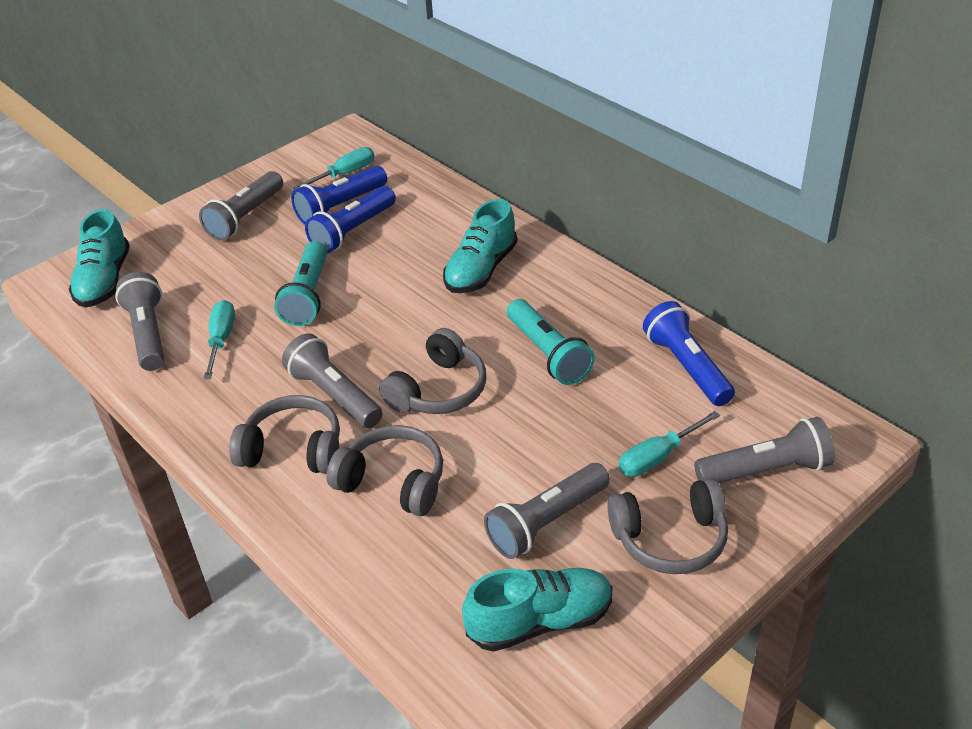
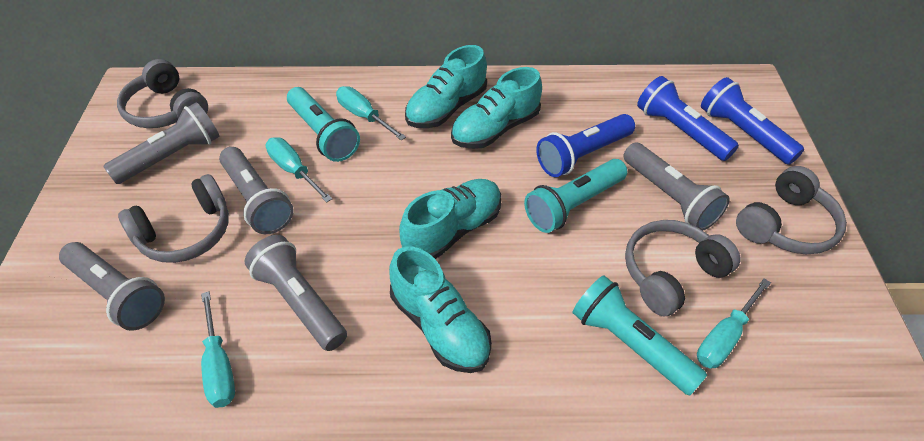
turquoise flashlight: [274,241,327,326] [507,299,595,385] = 2 -> [287,87,360,162] [524,159,627,233] [573,275,707,395] = 3
turquoise screwdriver: [204,300,235,379] [293,147,374,189] [618,411,720,477] = 3 -> [201,291,235,408] [266,137,332,203] [336,86,406,141] [697,278,771,369] = 4
turquoise shoe: [69,209,130,308] [443,199,517,293] [462,568,613,652] = 3 -> [389,246,492,373] [399,179,501,259] [405,45,487,128] [451,67,542,149] = 4

